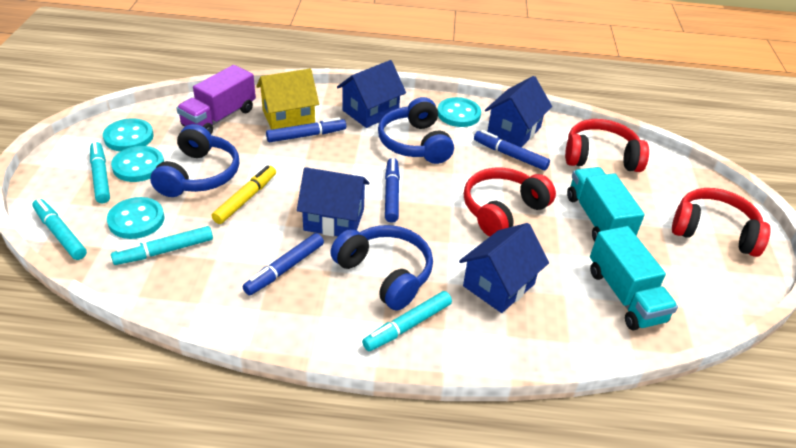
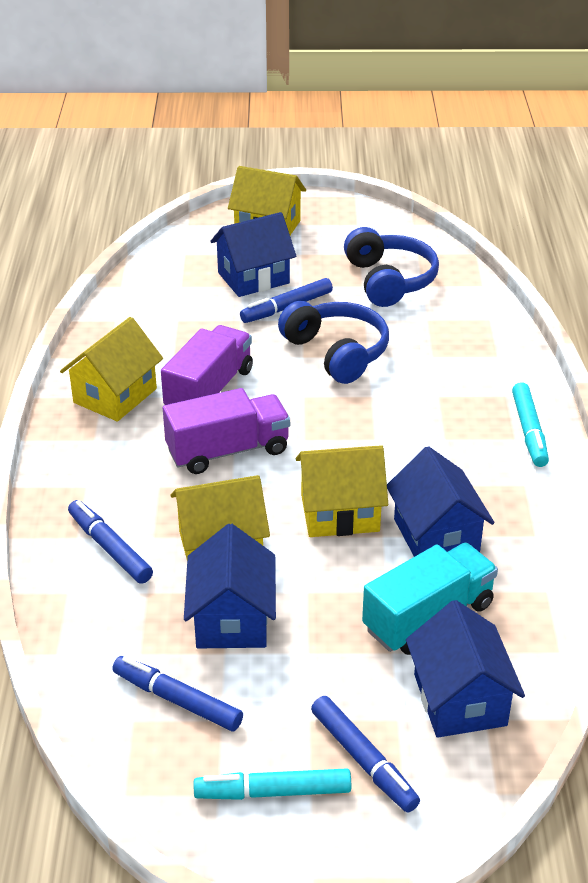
blue headphones: [150,124,239,197] [330,225,433,310] [378,97,454,164] = 3 -> [278,301,389,384] [344,227,439,307] = 2
purple truck: [176,65,256,134] = 1 -> [161,325,253,405] [163,388,290,474] = 2
red headphones: [464,168,556,237] [565,119,649,172] [672,188,770,257] = 3 -> none = 0
turquoise button: [103,118,154,152] [107,197,165,239] [111,146,164,182] [438,97,481,127] = 4 -> none = 0
turquoise marker: [32,199,87,260] [90,142,110,203] [111,226,213,265] [362,291,452,351] = 4 -> [194,768,351,800] [512,382,549,467] = 2
turquoise truck: [567,167,645,241] [590,226,678,330] = 2 -> [362,543,498,655] = 1
yellow house: [256,69,319,130] = 1 -> [60,317,163,422] [170,475,270,558] [228,166,306,235] [296,445,388,537] = 4
yellow marker: [212,165,276,224] = 1 -> none = 0

